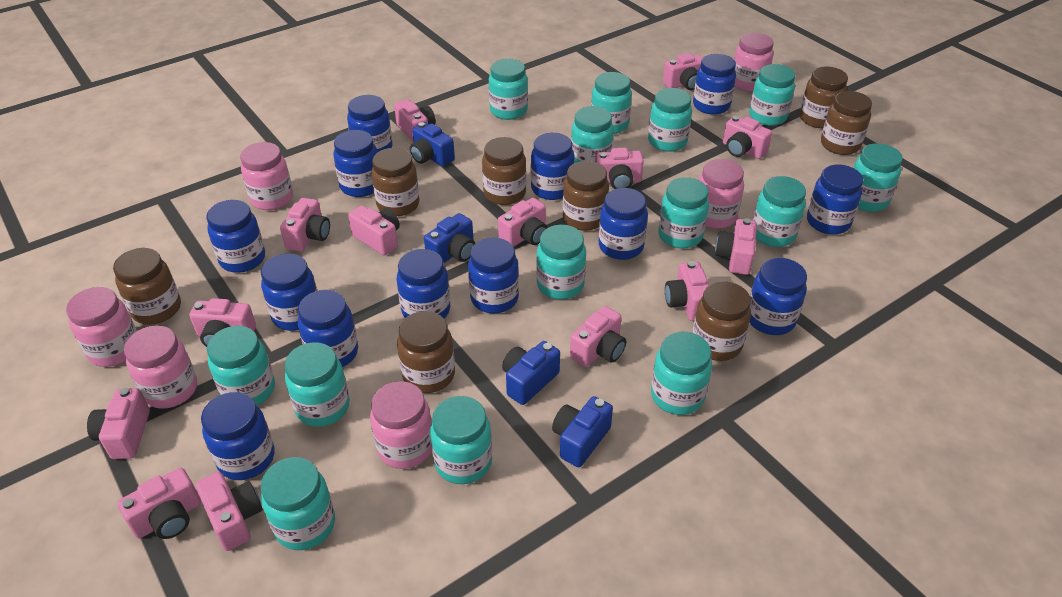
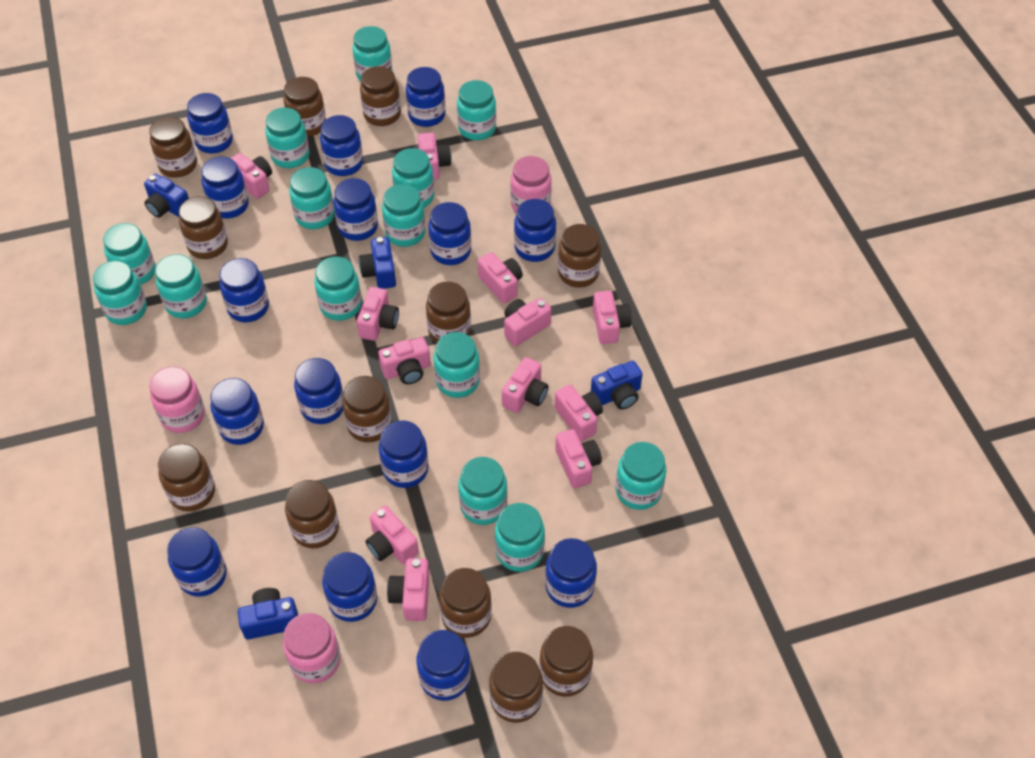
blue jar: [201,392,275,480] [207,200,265,273] [261,254,317,331] [298,290,358,367] [333,130,377,197] [347,95,393,153] [397,249,450,318] [468,237,519,313] [531,133,575,200] [599,188,648,260] [693,54,736,115] [749,258,807,335] [807,164,863,235] = 13 -> [167,527,227,597] [187,93,233,154] [201,157,249,219] [210,378,264,445] [219,258,269,322] [294,358,344,424] [320,115,363,176] [322,552,377,622] [334,178,378,241] [379,420,429,488] [406,67,446,127] [417,630,471,701] [428,202,471,265] [514,199,556,262] [545,538,597,608] = 15
brown jar: [113,248,181,325] [371,148,420,216] [397,311,455,393] [482,137,526,205] [563,161,609,231] [692,281,751,361] [800,67,848,128] [821,91,872,155] = 8 -> [149,116,197,178] [158,444,215,512] [179,196,228,259] [283,77,326,137] [285,480,339,548] [342,376,392,442] [360,66,401,126] [426,282,471,343] [439,568,492,638] [489,652,543,723] [539,626,593,697] [558,224,601,287] = 12
pink camera: [87,388,150,459] [117,468,201,539] [189,298,256,347] [196,472,262,551] [280,198,330,252] [348,206,400,256] [394,99,436,143] [498,198,547,247] [570,306,626,367] [595,148,644,189] [663,53,703,90] [665,261,709,321] [715,218,757,275] [723,116,772,159] = 14 -> [231,153,272,199] [357,287,399,341] [366,506,419,564] [378,337,431,384] [387,558,430,621] [418,132,452,180] [478,252,523,303] [502,357,549,413] [504,298,551,346] [555,385,603,441] [555,429,602,489] [593,291,631,344] = 12
pink jar: [66,287,137,367] [124,325,197,409] [240,142,293,210] [370,381,432,469] [699,159,744,229] [734,33,774,92] = 6 -> [149,367,205,433] [283,613,341,683] [510,156,552,213] = 3

